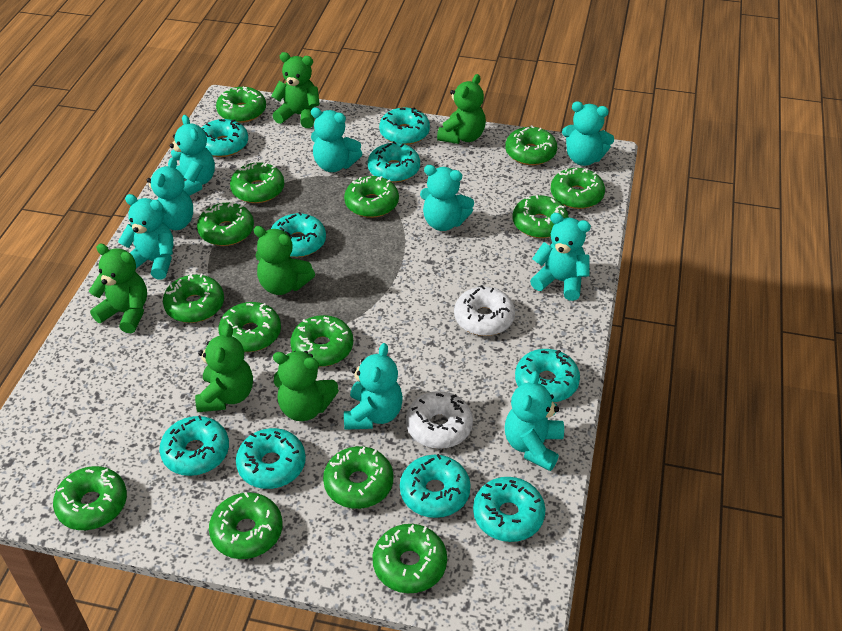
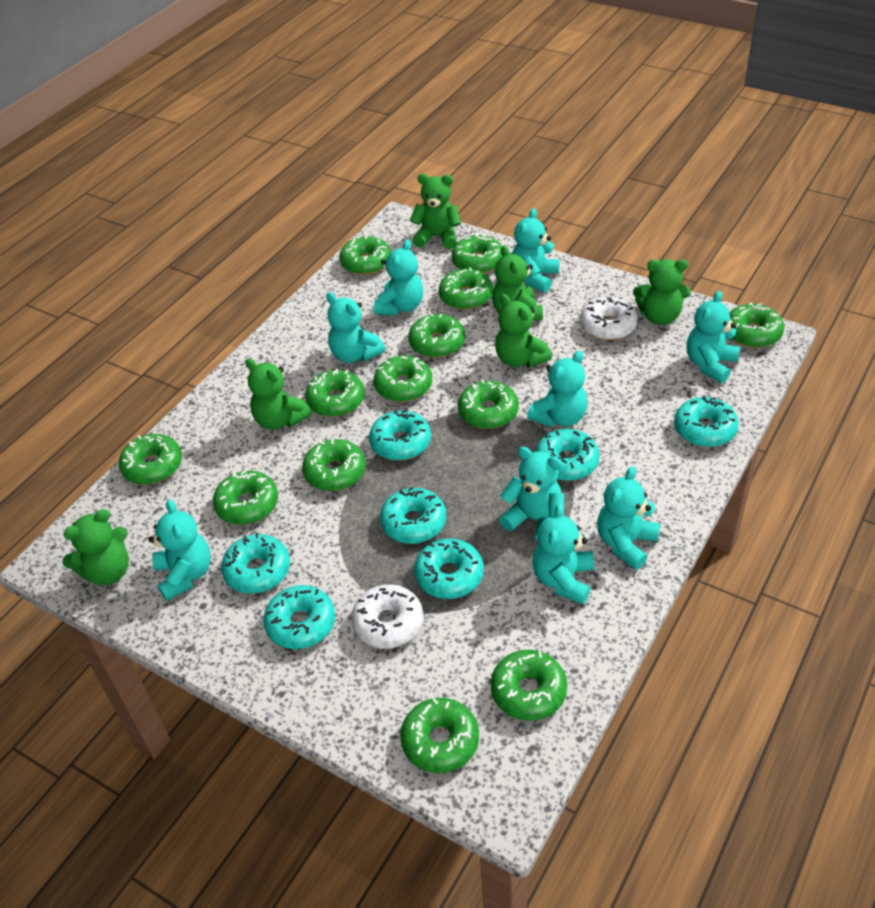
green donut: [53,466,127,530] [163,273,224,323] [197,202,254,246] [209,492,283,559] [216,87,266,123] [219,302,281,352] [230,162,284,203] [290,315,353,367] [323,446,393,509] [344,176,399,218] [373,524,447,593] [505,125,557,165] [513,195,569,238] [551,168,605,209] = 14 -> [119,434,182,485] [213,470,278,525] [302,439,366,491] [305,369,365,417] [339,236,391,275] [374,356,432,402] [400,698,479,773] [408,313,465,358] [439,267,493,310] [452,233,503,273] [458,379,519,429] [491,650,567,721] [730,302,784,348] = 13
turquoise donut: [159,415,229,476] [202,119,248,157] [236,428,306,489] [271,212,326,257] [368,141,420,182] [379,107,430,145] [400,454,471,518] [473,477,545,542] [515,349,580,402] = 9 -> [221,533,290,594] [263,585,335,649] [369,409,431,460] [380,487,446,544] [414,539,484,599] [535,429,600,481] [674,395,739,447] = 7

